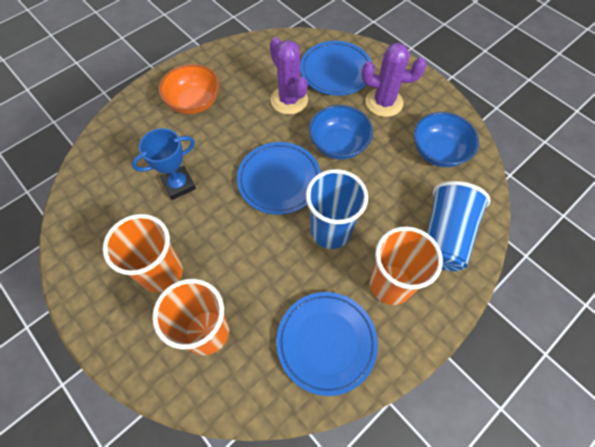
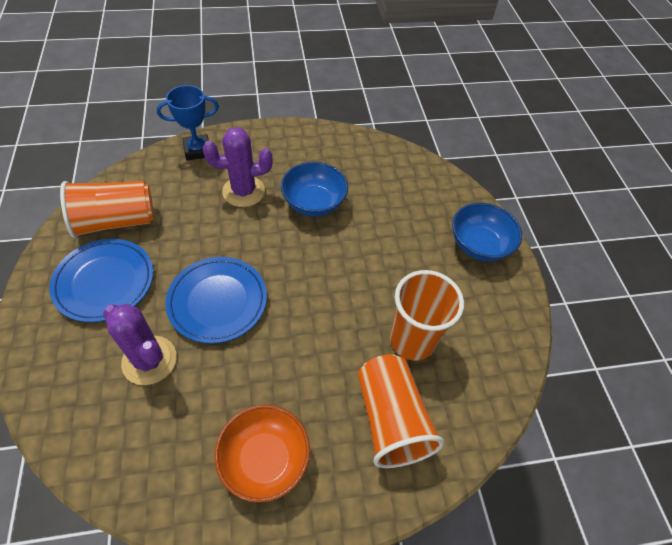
blue cup: [306,169,368,249] [427,181,491,271] = 2 -> none = 0
blue plate: [237,142,321,215] [276,292,378,396] [300,41,372,96] = 3 -> [49,239,153,322] [165,257,267,344] = 2

